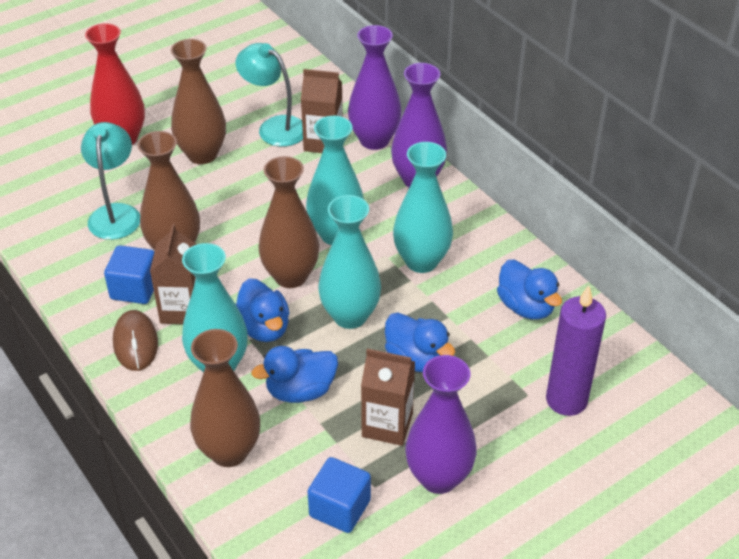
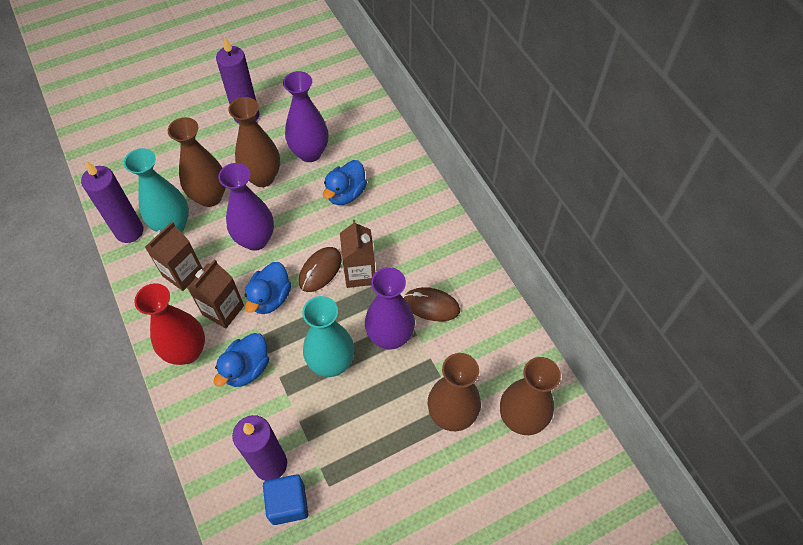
blue cube: [104,245,154,304] [308,457,371,533] = 2 -> [263,474,308,525] = 1
blue duck: [236,278,289,342] [251,346,338,403] [385,313,455,372] [497,260,562,320] = 4 -> [214,333,269,387] [245,262,291,314] [323,160,367,205] = 3
brown mouse: [113,310,158,371] = 1 -> [299,247,342,292] [403,287,460,322] = 2
purple candle: [546,285,606,416] = 1 -> [81,161,143,243] [216,37,259,124] [232,415,287,481] = 3
turquoise lamp: [81,122,140,240] [235,43,303,147] = 2 -> none = 0
turquoise vase: [182,243,248,373] [306,116,364,245] [318,195,381,329] [393,142,453,273] = 4 -> [124,148,189,233] [302,296,354,377] = 2

